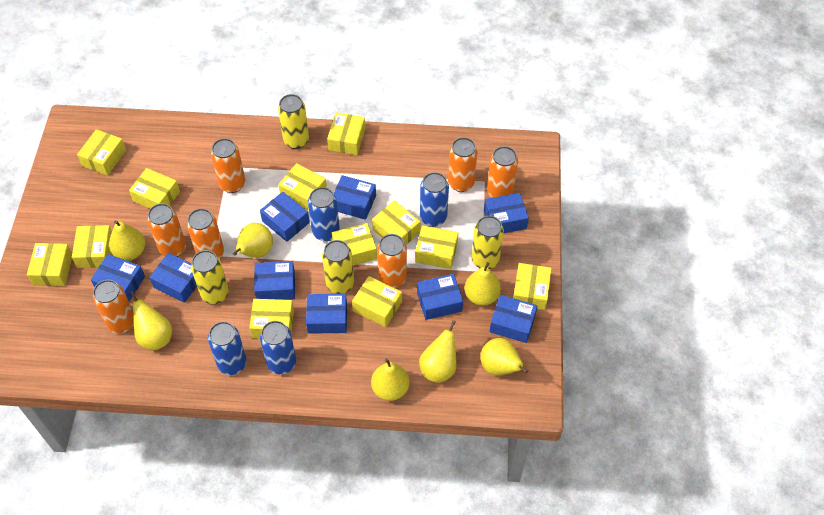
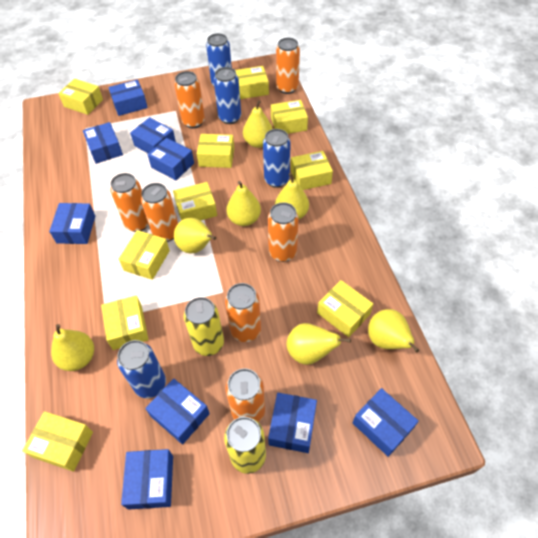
yellow box: [27,243,72,286] [72,225,112,268] [77,129,126,176] [129,168,180,209] [249,299,294,338] [278,163,327,211] [327,112,365,155] [332,223,377,266] [352,276,402,327] [372,200,421,244] [415,225,458,269] [513,263,552,310] = 12 -> [22,411,93,472] [58,79,103,115] [101,295,148,350] [119,230,170,280] [173,182,217,221] [197,134,234,168] [235,66,269,99] [271,100,308,134] [291,151,333,190] [317,280,373,337] = 10
yellow can: [191,250,229,304] [278,94,309,149] [322,240,354,294] [472,216,504,269] = 4 -> [184,297,224,356] [224,417,266,474] = 2

